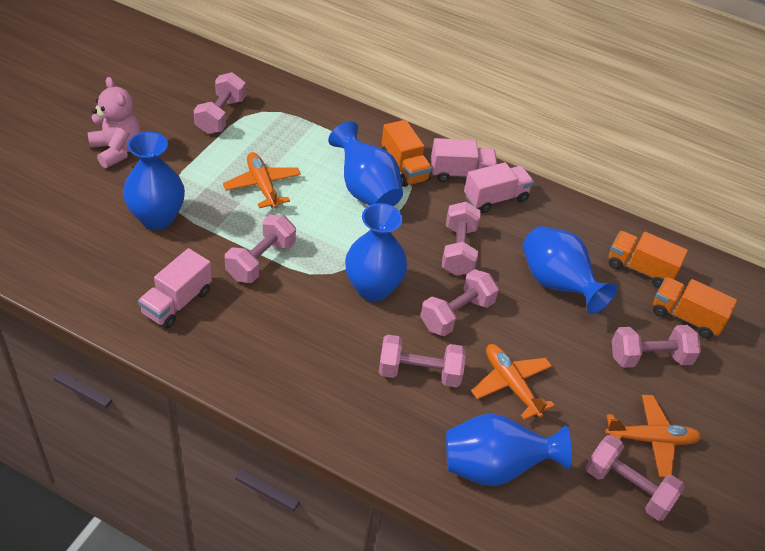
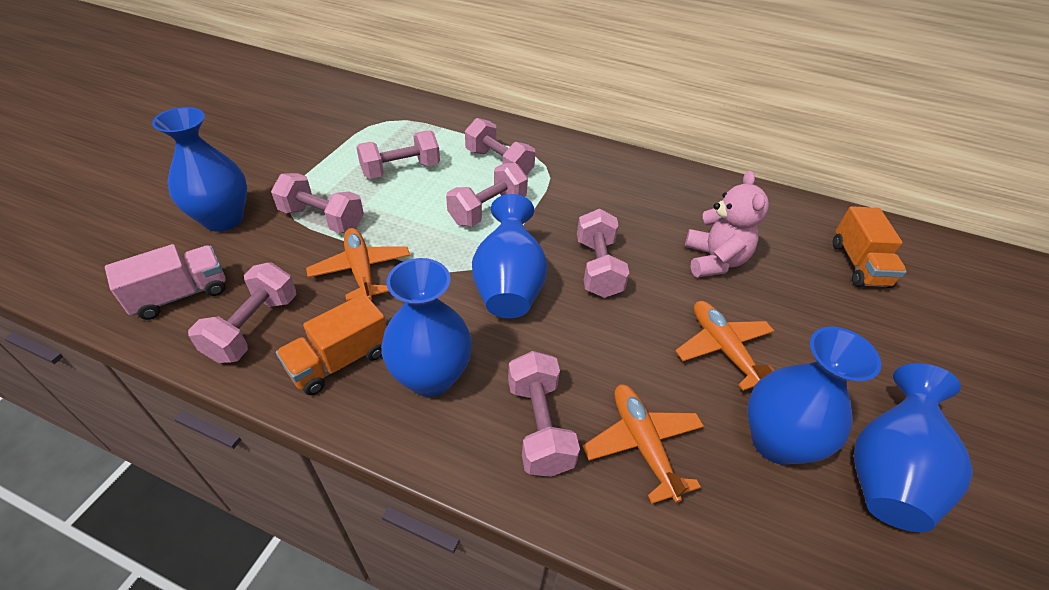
orange truck: [381,120,432,187] [609,231,688,288] [653,277,737,338] = 3 -> [276,294,386,395] [833,206,907,288] = 2
pink truck: [138,248,212,329] [431,138,497,182] [464,162,534,213] = 3 -> [105,244,226,320] = 1

